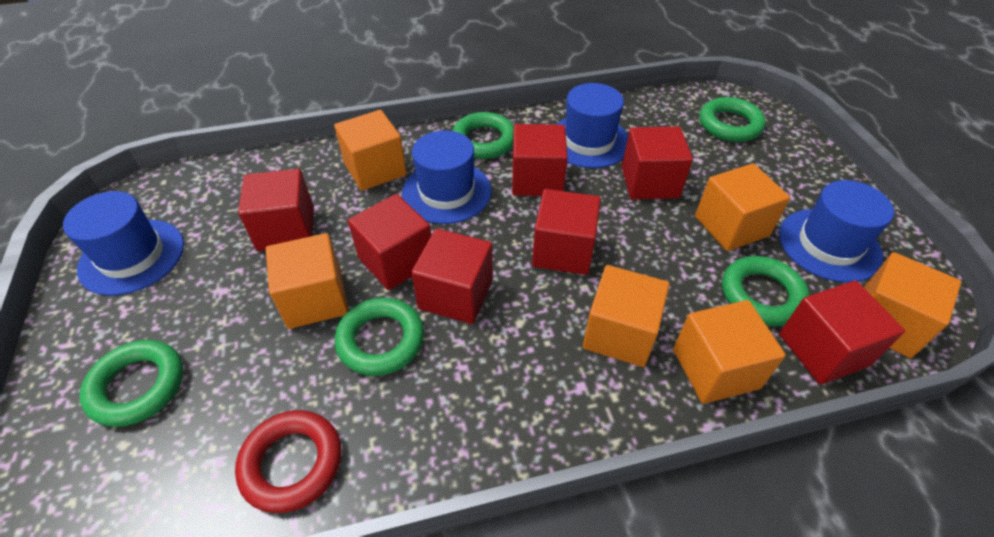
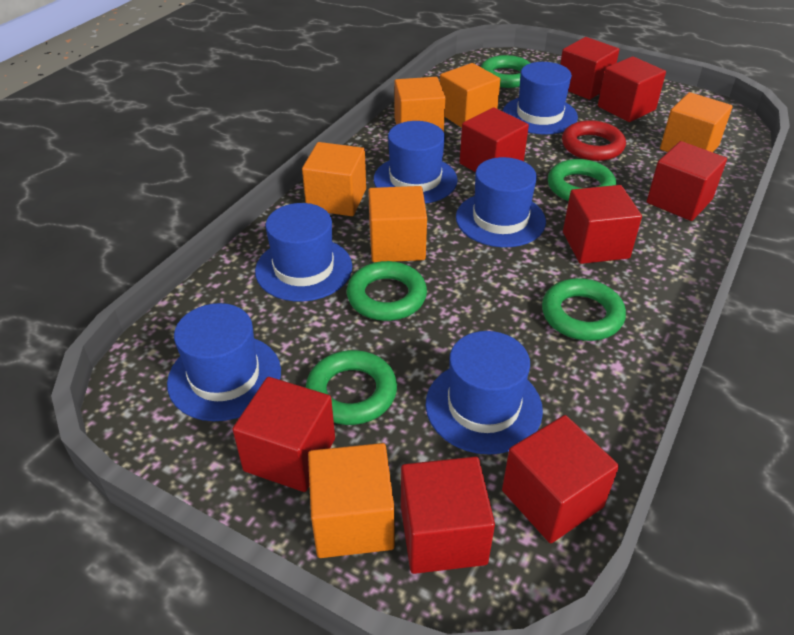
blue hat: [63,191,184,296] [402,130,491,224] [555,83,628,168] [779,180,894,283] = 4 -> [167,303,281,421] [255,203,352,302] [374,121,458,204] [426,331,543,455] [456,157,546,247] [503,62,578,135] = 6
red cube: [238,169,314,251] [348,194,431,290] [411,228,493,324] [512,124,568,196] [532,189,601,275] [622,126,693,199] [779,280,905,385] = 7 -> [232,377,335,492] [401,457,495,574] [460,107,529,172] [502,415,619,543] [560,37,619,100] [563,185,642,264] [598,56,666,122] [647,141,727,221] = 8

